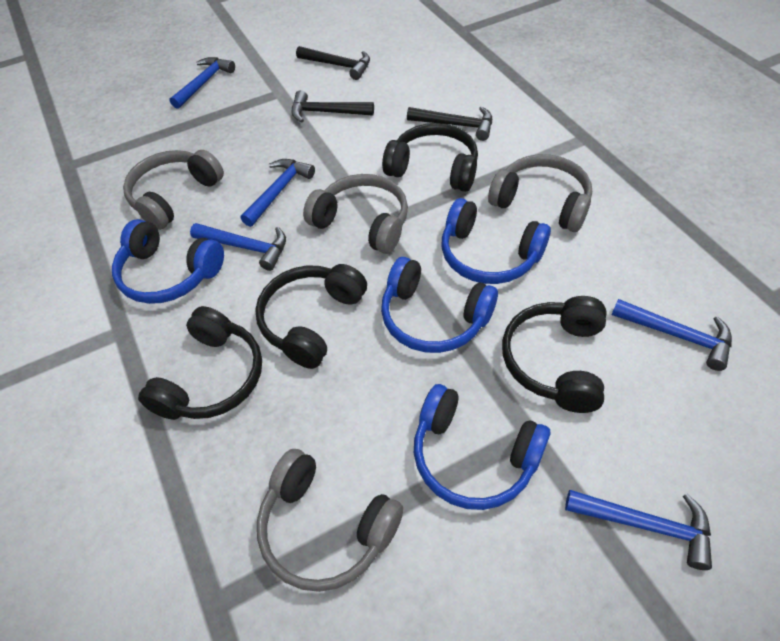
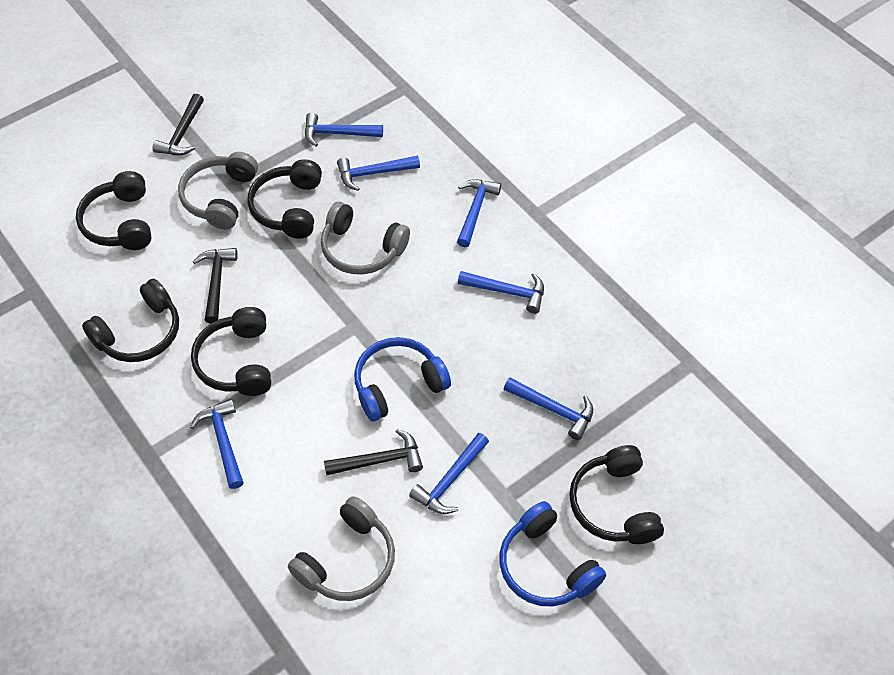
black headphones: [138,306,262,420] [255,264,367,369] [382,123,478,192] [502,296,606,413] = 4 -> [76,171,151,250] [82,279,179,362] [191,307,271,396] [248,159,322,239] [569,445,664,544] = 5
blue hammer: [169,57,235,109] [190,223,286,271] [241,159,315,227] [565,490,712,570] [611,299,732,371] = 5 -> [190,399,244,489] [305,112,383,147] [337,156,420,191] [409,433,489,514] [457,179,501,247] [458,271,544,314] [504,377,593,440] = 7
blue headphones: [112,219,224,304] [381,257,498,353] [414,384,550,510] [441,198,551,284] = 4 -> [354,337,451,421] [499,501,606,606] = 2
grey headphones: [123,150,224,230] [257,449,403,592] [303,174,408,254] [488,154,592,232] = 4 -> [178,152,258,229] [288,496,395,601] [321,202,410,275] = 3

